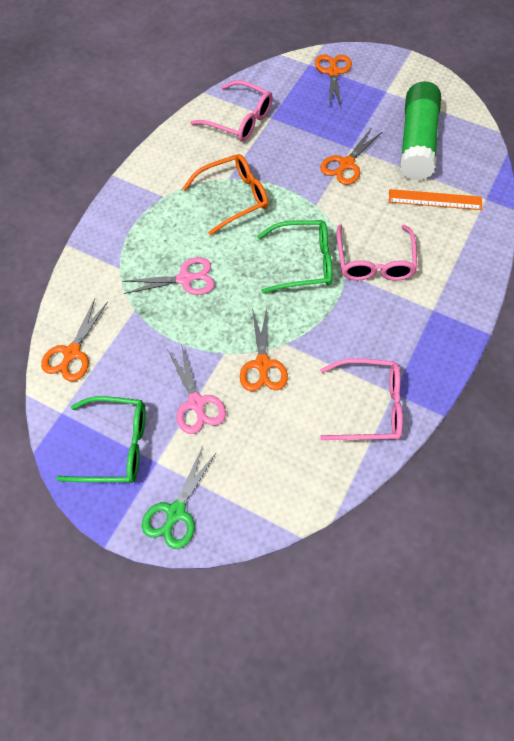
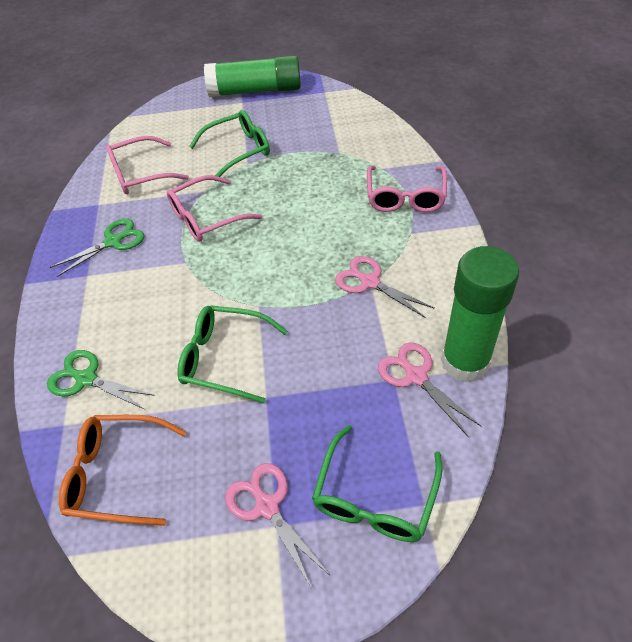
green glasses: [56,396,146,483] [257,220,332,293] = 2 -> [177,305,288,404] [189,110,270,181] [312,425,443,542] = 3
green glue stick: [400,81,441,181] = 1 -> [204,55,301,97] [441,246,519,382] = 2
green scissors: [142,446,217,549] = 1 -> [47,350,155,410] [50,218,144,277] = 2
orange ruler: [389,189,482,210] = 1 -> none = 0
orange scissors: [41,299,108,381] [240,307,288,391] [315,54,352,108] [320,127,382,185] = 4 -> none = 0
pink scissors: [122,257,215,295] [167,344,226,434] = 2 -> [225,463,329,589] [335,256,435,318] [378,342,482,436] = 3

